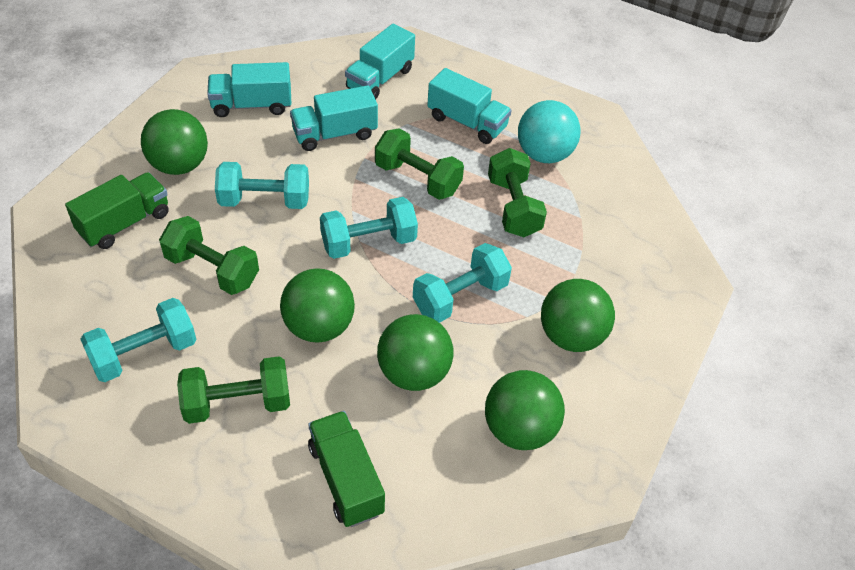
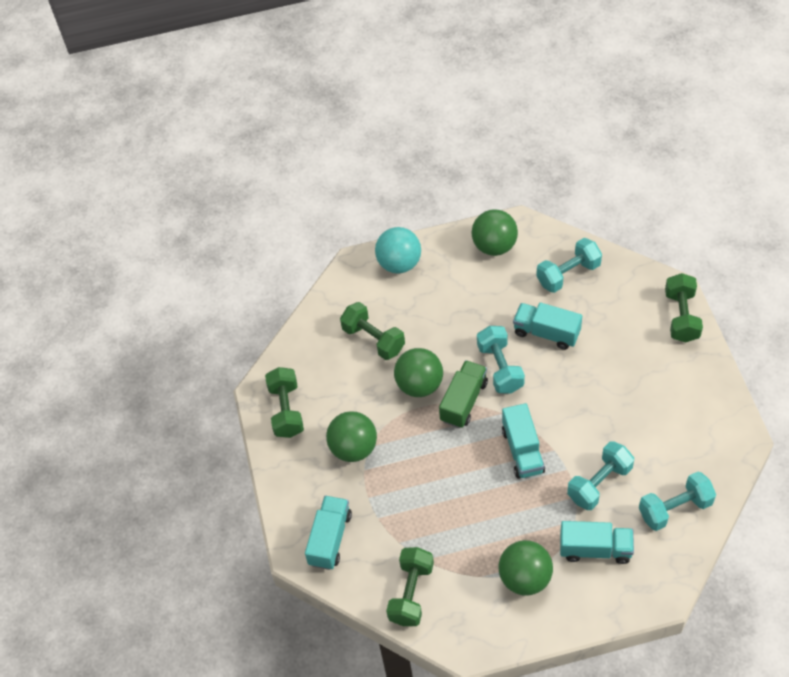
green ball: [141,109,208,175] [280,268,355,343] [377,314,454,391] [485,370,565,450] [541,279,615,352] = 5 -> [326,411,377,462] [394,348,443,397] [471,210,518,256] [499,540,553,596] = 4
green truck: [65,172,169,249] [308,411,385,527] = 2 -> [439,360,488,428] = 1

